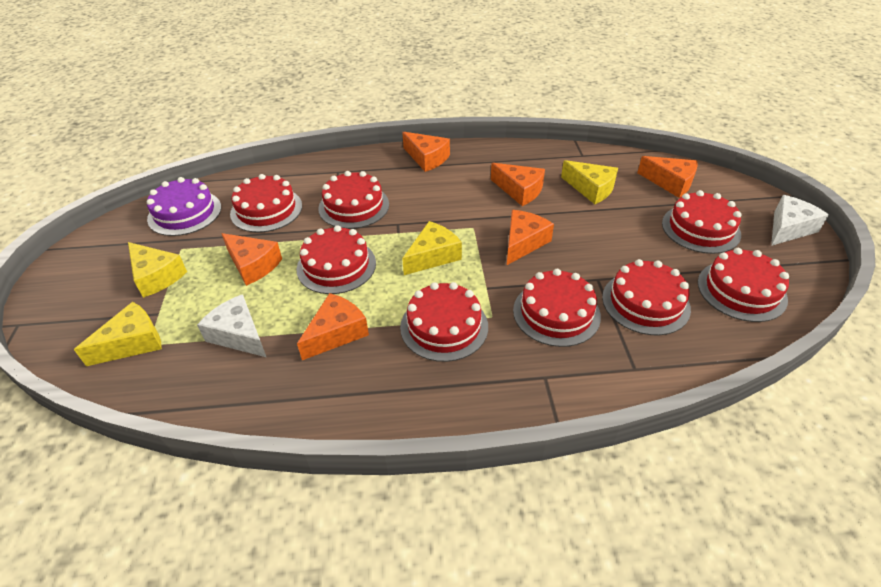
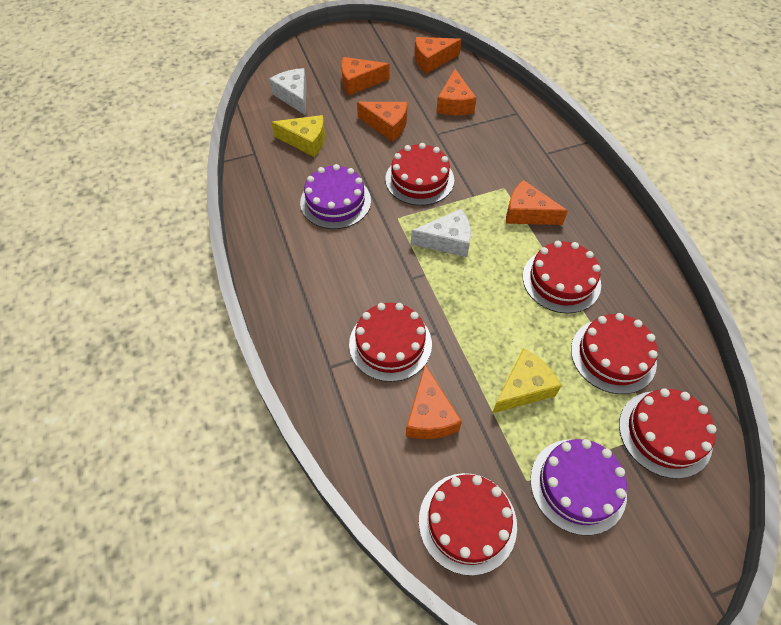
purple cake: [147,177,222,236] = 1 -> [300,164,371,229] [530,439,627,536] = 2
red cake: [230,174,302,233] [297,225,376,294] [318,171,389,229] [400,282,488,362] [513,269,601,347] [602,259,691,335] [662,190,741,254] [698,248,789,322] = 8 -> [349,303,432,382] [385,143,454,206] [419,473,517,576] [523,241,601,314] [571,313,658,394] [619,388,716,479] = 6
yellow cheese: [74,302,162,366] [128,242,187,298] [402,221,462,275] [561,160,618,204] = 4 -> [271,115,325,157] [492,348,562,413] = 2

